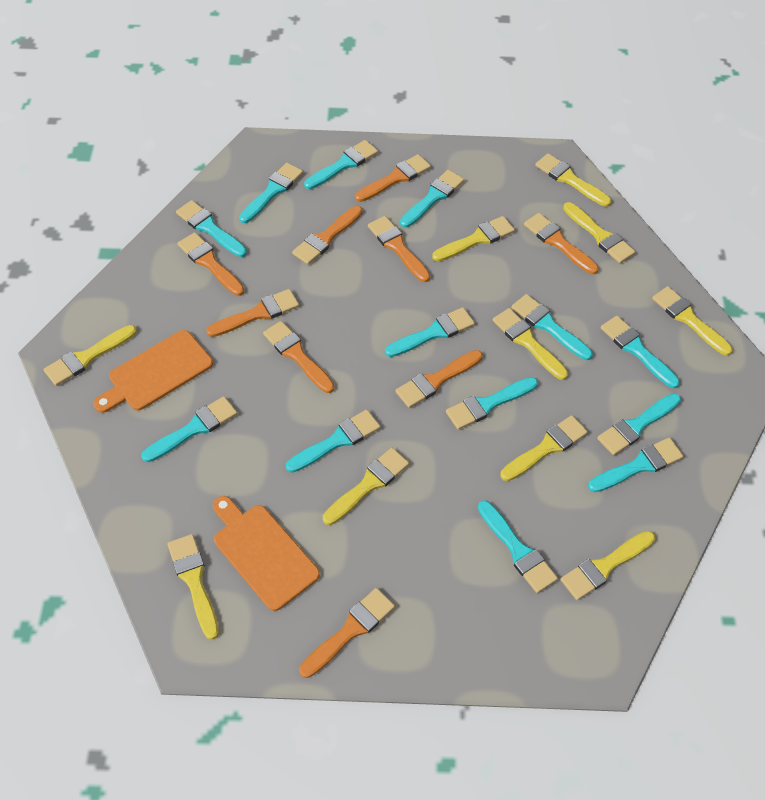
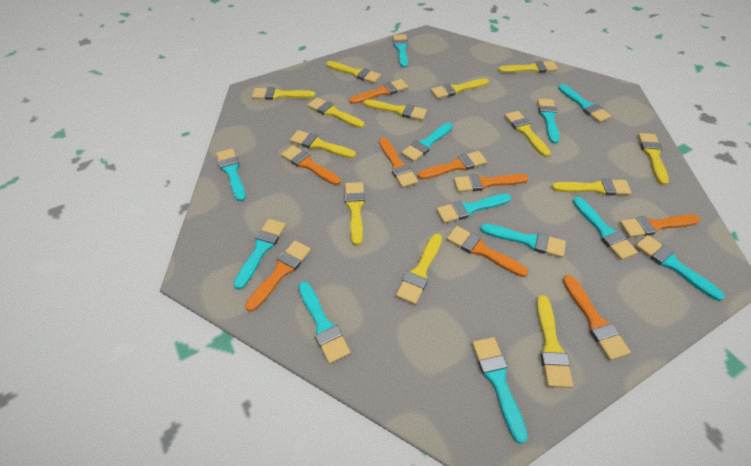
orange cutting board: [93,330,213,413] [213,496,320,611] = 2 -> none = 0
turquoise brush: [141,396,237,462] [176,200,247,257] [239,163,303,223] [286,410,381,473] [304,140,378,189] [385,307,475,357] [400,170,464,228] [446,377,538,430] [478,500,558,593] [511,294,593,360] [588,437,684,492] [597,393,681,455] [601,316,680,388] = 13 -> [216,148,246,201] [234,219,286,290] [299,281,351,364] [393,34,408,68] [401,123,453,162] [436,194,511,223] [472,337,528,444] [480,224,566,258] [537,99,560,144] [558,84,611,123] [573,197,638,260] [635,235,725,301] = 12
yellow brush: [44,325,137,386] [167,534,219,640] [323,448,409,525] [432,216,515,262] [493,308,568,380] [500,415,588,481] [535,153,611,207] [561,531,655,600] [563,202,636,263] [652,286,733,356] = 10 -> [252,87,316,100] [290,130,356,158] [308,97,364,128] [326,61,381,83] [345,182,365,246] [364,99,427,121] [396,234,442,305] [431,78,489,99] [498,61,558,73] [505,111,551,157] [536,295,573,388] [551,178,632,196] [638,133,669,185] = 13

